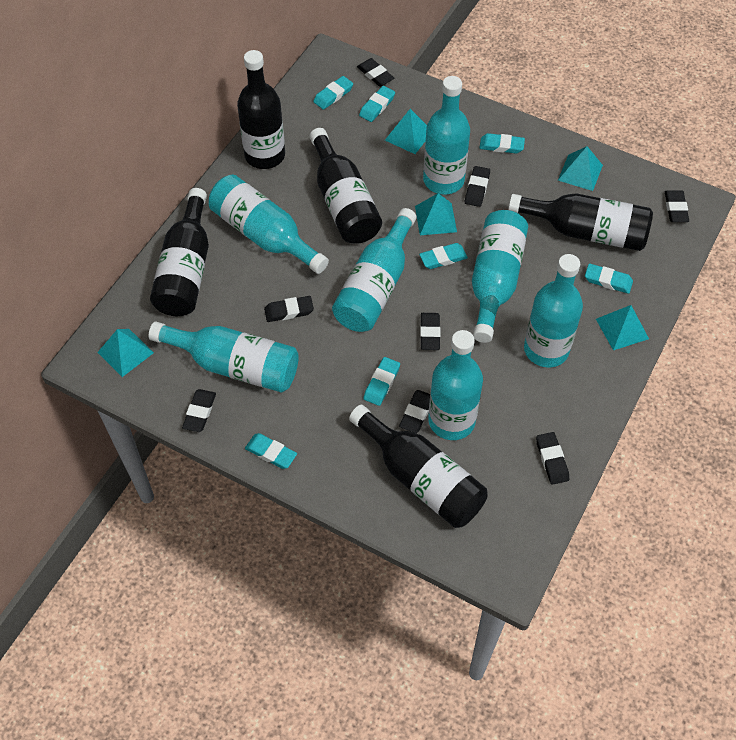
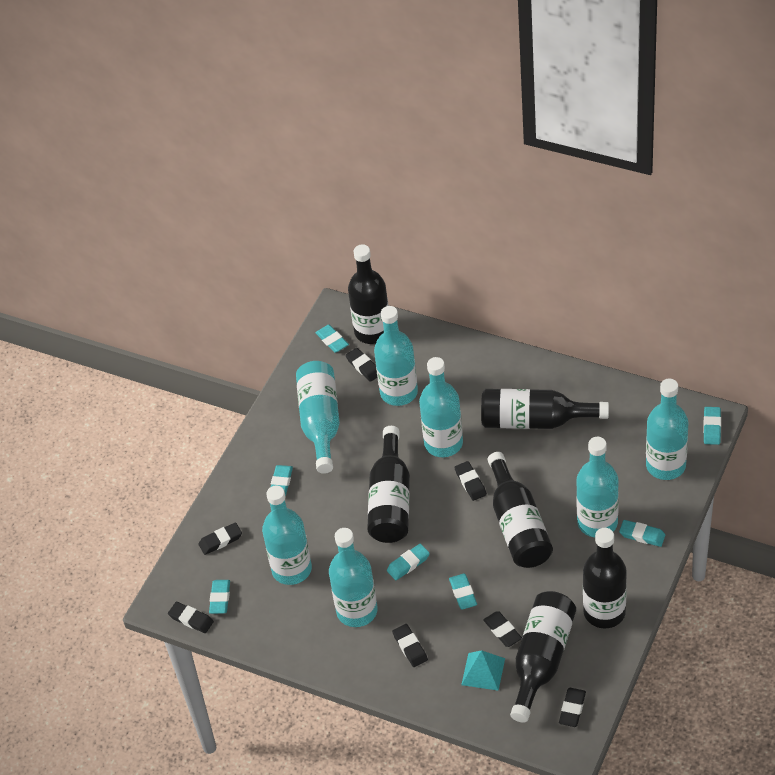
black bottle: [150,188,209,316] [237,50,285,169] [310,128,382,244] [349,405,488,528] [508,193,653,251] = 5 -> [348,244,389,344] [367,426,410,543] [481,389,609,429] [488,452,553,568] [510,591,576,723] [583,528,627,629] = 6
black eraser: [182,389,216,432] [264,296,314,322] [357,58,394,87] [399,390,430,433] [420,313,441,350] [465,166,490,207] [536,432,569,485] [665,190,689,222] = 8 -> [168,602,214,633] [198,522,242,555] [346,348,377,382] [392,624,428,667] [454,461,487,501] [483,611,522,647] [559,688,586,727] = 7
turquoise pyramid: [97,329,154,377] [385,109,427,154] [415,193,457,235] [558,146,603,191] [596,305,649,350] = 5 -> [461,650,505,691] = 1

